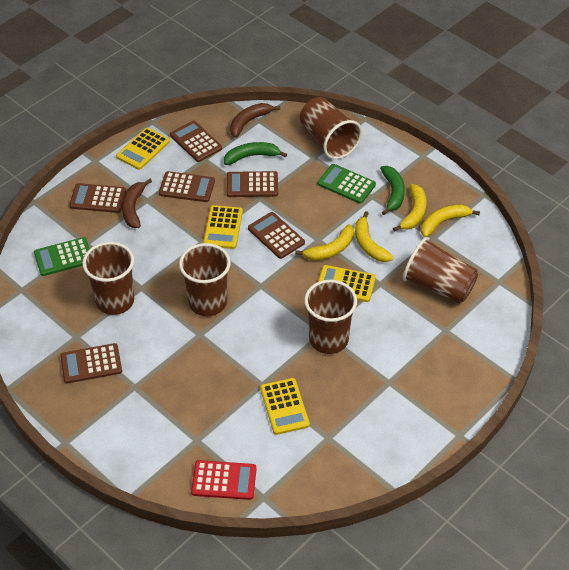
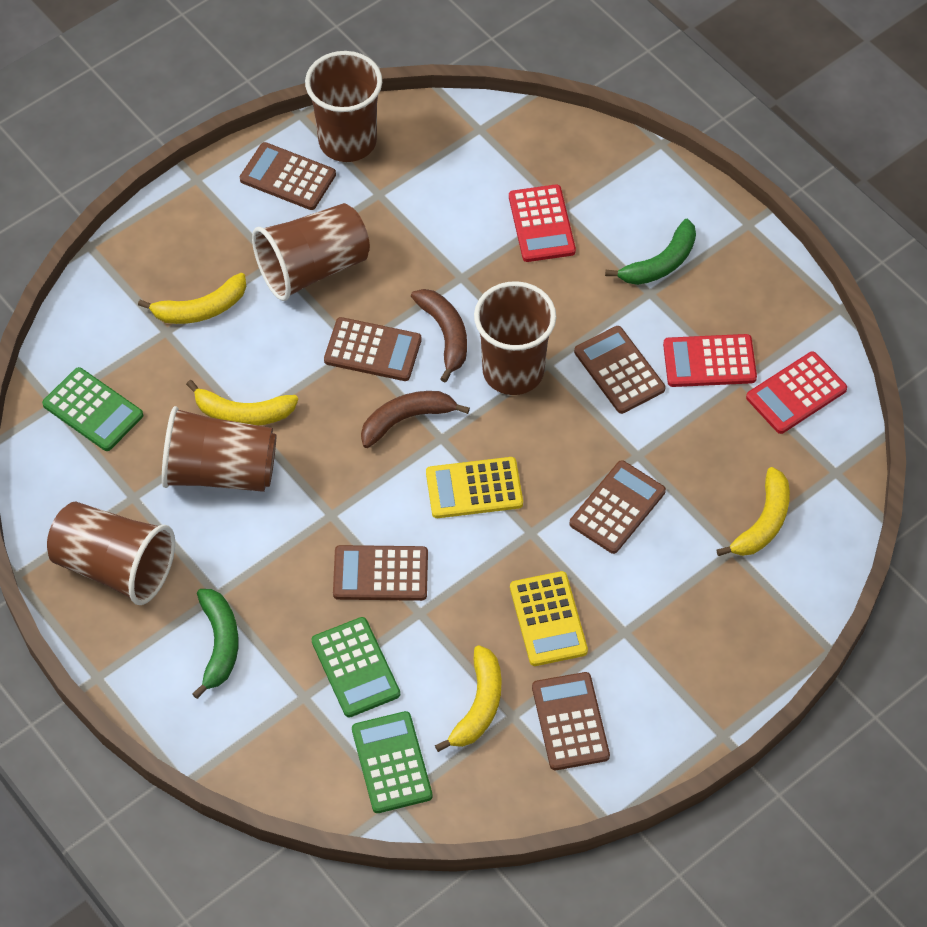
green calculator: [34,237,90,276] [318,164,376,204] = 2 -> [42,367,143,451] [311,617,400,718] [352,711,433,813] = 3
red calculator: [191,460,257,500] = 1 -> [509,184,576,262] [663,334,757,387] [746,352,847,434] = 3
yellow calculator: [116,128,170,170] [203,205,243,249] [260,378,310,435] [318,265,376,302] = 4 -> [426,457,523,518] [510,571,588,666] = 2

